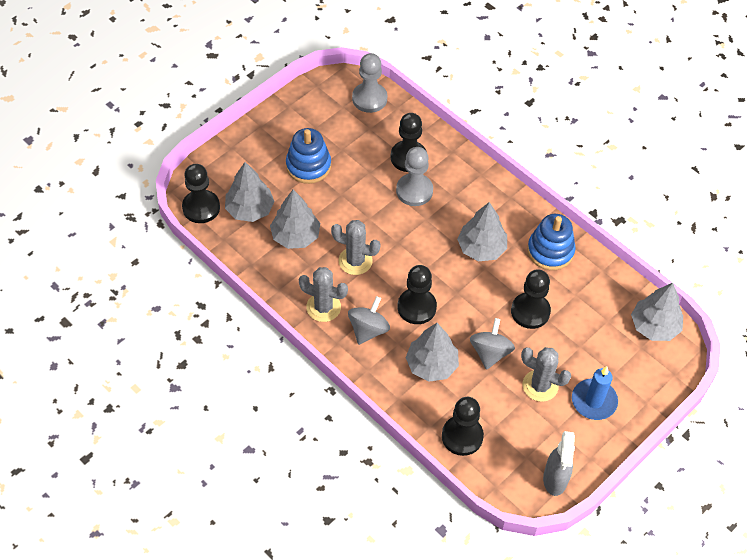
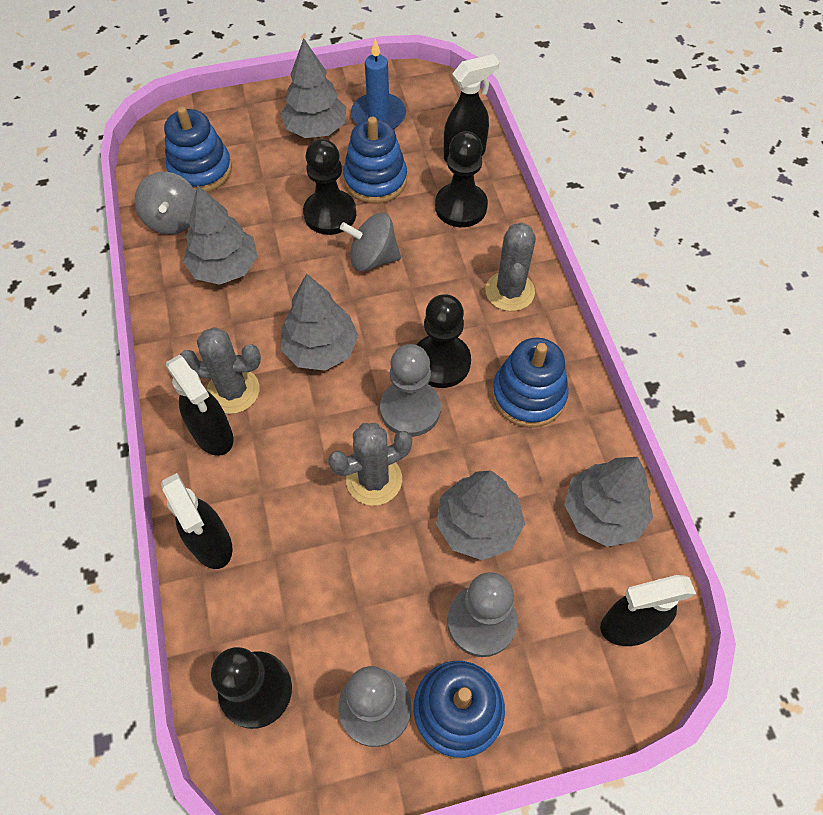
black pawn: [182,164,220,223] [391,113,426,172] [398,265,437,324] [442,397,484,456] [511,269,551,329] = 5 -> [211,647,292,729] [303,139,356,235] [417,294,471,388] [435,131,488,227] = 4
black spray bottle: none = 0 -> [161,473,232,569] [166,354,234,456] [444,54,500,162] [600,575,696,646] = 4
blue stacking toy: [286,128,331,184] [527,214,575,270] = 2 -> [164,106,232,192] [343,117,407,204] [414,661,505,759] [492,338,569,428] = 4
grey pawn: [352,53,387,113] [396,147,433,206] = 2 -> [338,666,411,747] [380,344,441,437] [447,572,517,657] = 3
grey spray bottle: [543,431,575,496] = 1 -> none = 0

